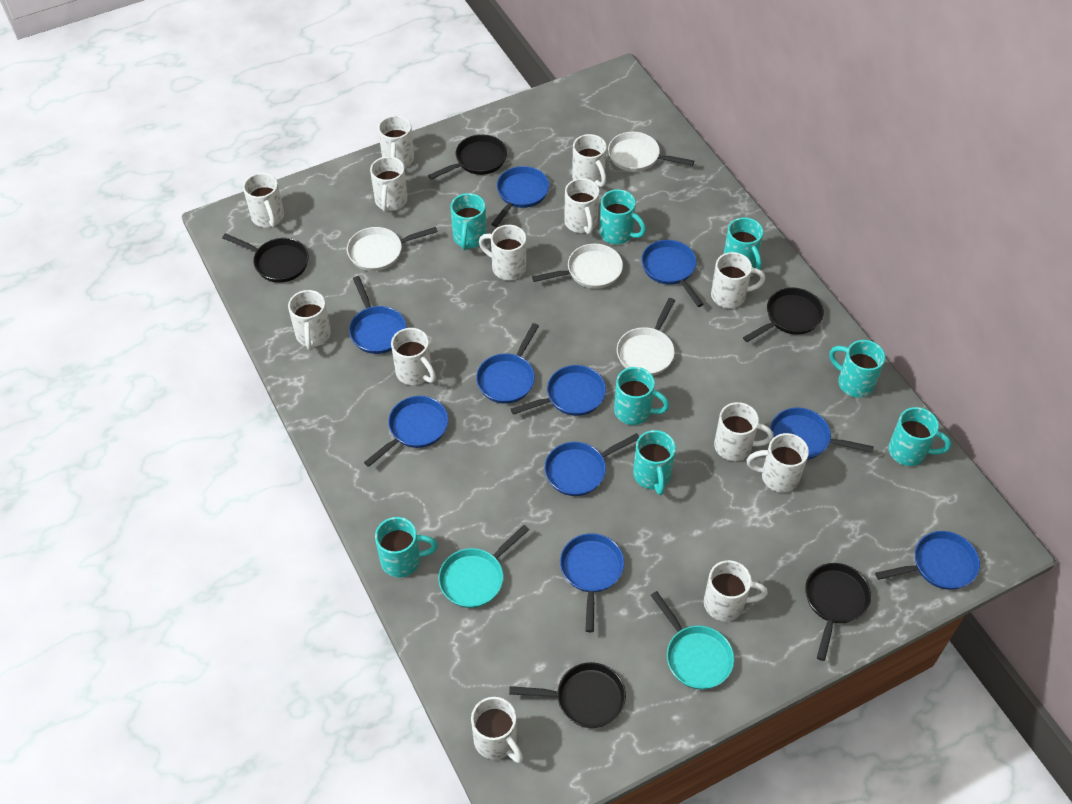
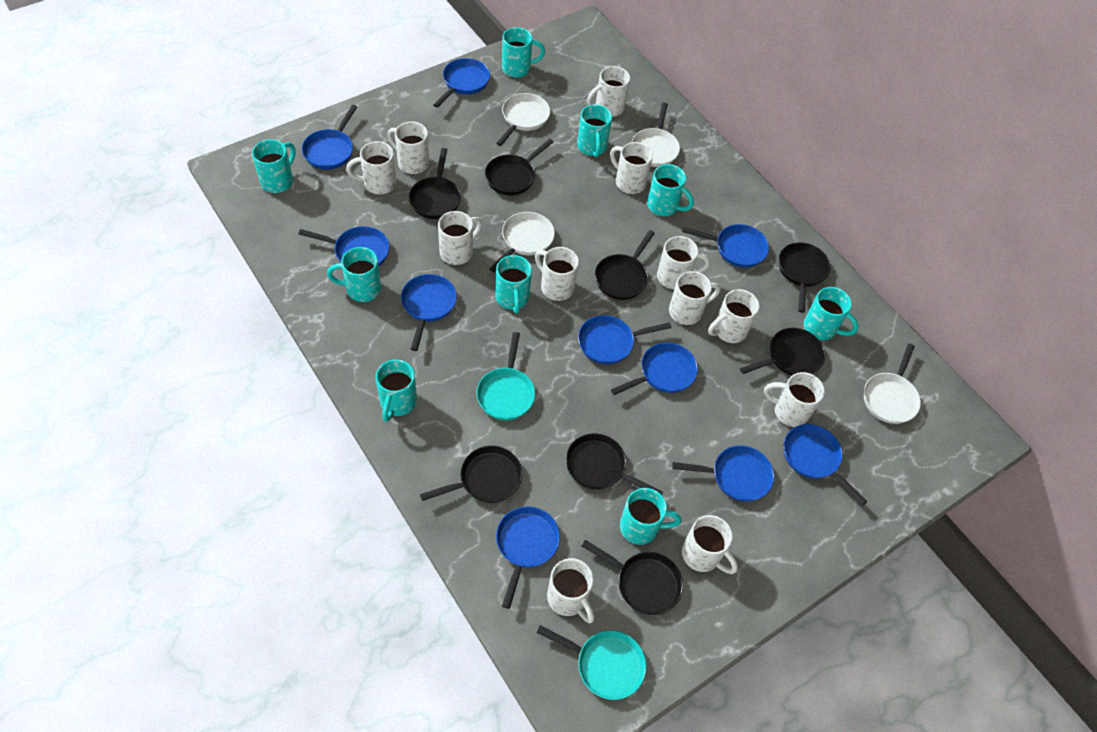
black pan: [222,233,309,283] [428,134,507,180] [509,662,626,728] [743,288,824,342] [805,563,871,661] = 5 -> [409,148,461,219] [420,446,522,503] [485,139,553,195] [566,433,663,495] [582,540,683,615] [595,230,655,300] [740,328,825,375] [779,243,831,313] = 8
turquoise mug: [375,517,438,577] [451,193,487,250] [599,189,646,244] [614,367,669,425] [633,430,676,495] [724,217,763,270] [829,340,885,398] [888,407,951,466] = 8 -> [252,139,296,193] [327,247,381,302] [376,359,417,422] [496,255,532,314] [502,27,545,78] [577,105,612,157] [620,488,681,545] [647,164,694,216] [803,287,859,340] = 9
white mug: [243,173,284,228] [288,290,331,350] [370,156,408,212] [378,115,414,168] [391,328,436,385] [471,697,523,763] [479,225,526,280] [564,178,600,234] [572,134,607,187] [704,560,768,622] [711,252,765,308] [714,402,774,461] [747,433,809,492] = 13 -> [346,141,396,194] [387,121,429,174] [438,211,482,265] [535,247,579,301] [547,558,594,623] [587,66,630,117] [610,142,653,194] [657,236,710,289] [669,271,721,325] [682,515,738,574] [708,289,760,343] [764,372,825,427] = 12

